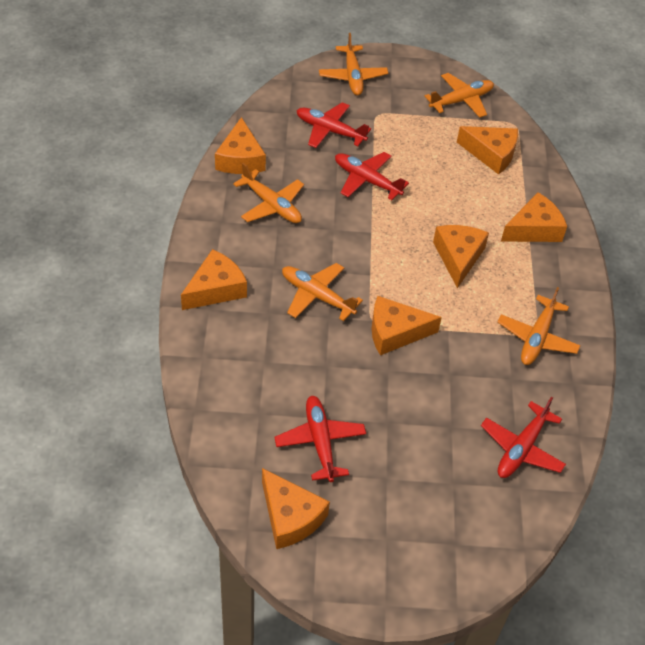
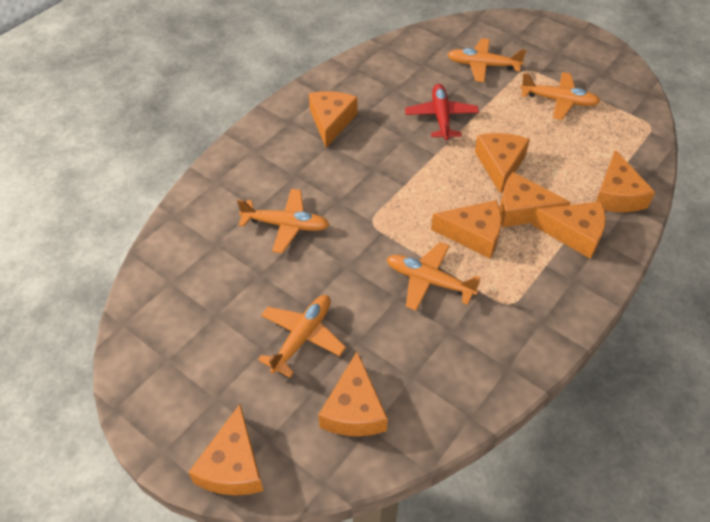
orange cheese: [181,249,247,310] [215,117,266,174] [262,468,330,549] [371,296,442,355] [433,225,489,288] [457,126,518,175] [501,192,567,242] = 7 -> [188,404,264,495] [309,91,358,148] [318,352,388,436] [431,200,502,258] [475,133,530,194] [500,172,571,227] [532,201,606,259] [596,150,655,212] = 8
red plane: [274,396,366,482] [296,102,371,148] [335,152,409,200] [481,397,566,478] = 4 -> [405,84,479,140] = 1

